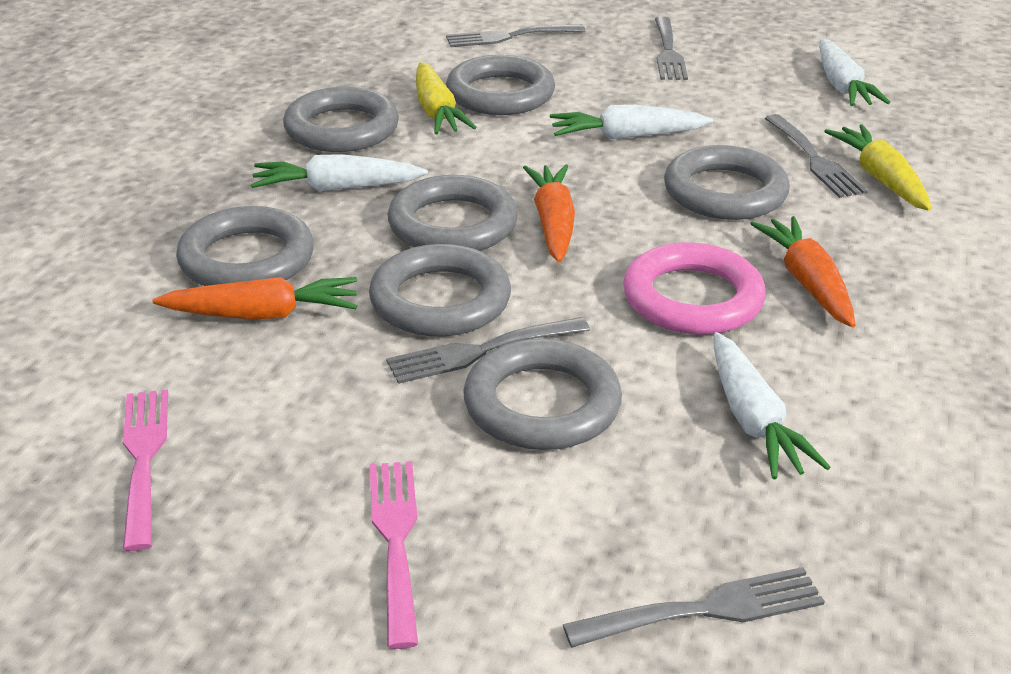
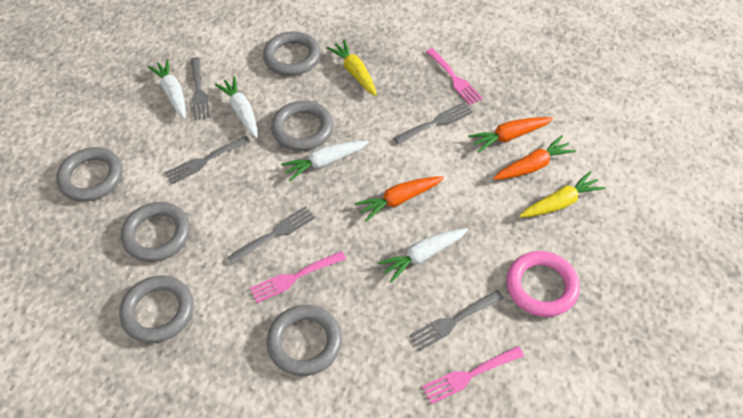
grey ring: [176,206,314,286] [283,87,399,152] [369,244,511,337] [387,175,518,251] [446,55,555,115] [463,338,622,450] [664,145,790,220] = 7 -> [56,147,123,202] [119,275,194,343] [121,202,190,262] [263,31,321,76] [266,305,342,376] [271,101,333,151] = 6
pink fork: [123,389,168,551] [370,461,418,649] = 2 -> [250,251,346,303] [422,346,524,404] [426,48,483,105] = 3

